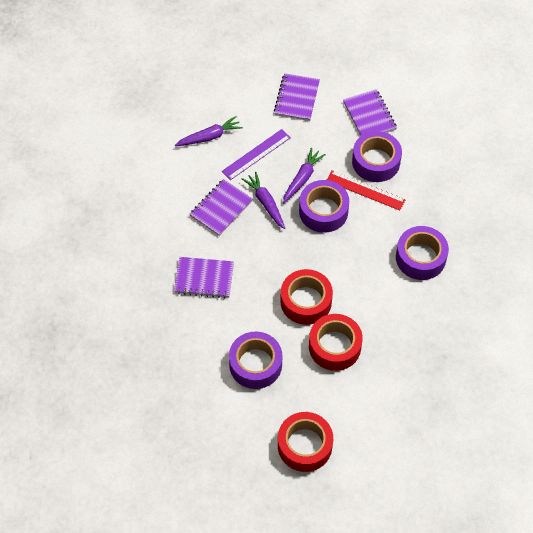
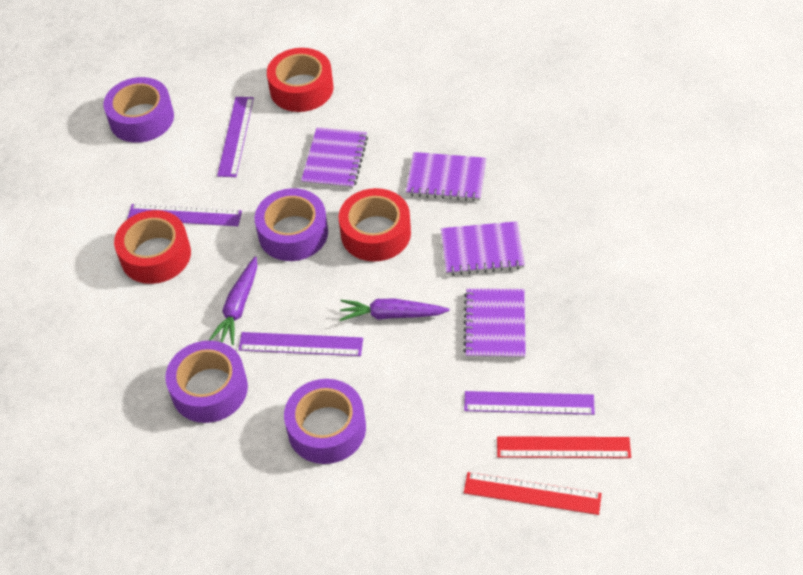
purple carrot: [175,116,243,146] [242,172,285,229] [283,147,326,203] = 3 -> [209,256,257,345] [340,298,450,321] = 2
purple ruler: [222,129,291,180] = 1 -> [127,204,242,226] [217,97,254,177] [238,332,363,356] [464,391,595,415] = 4
red ruler: [327,170,406,210] = 1 -> [464,472,602,515] [497,436,631,458] = 2

